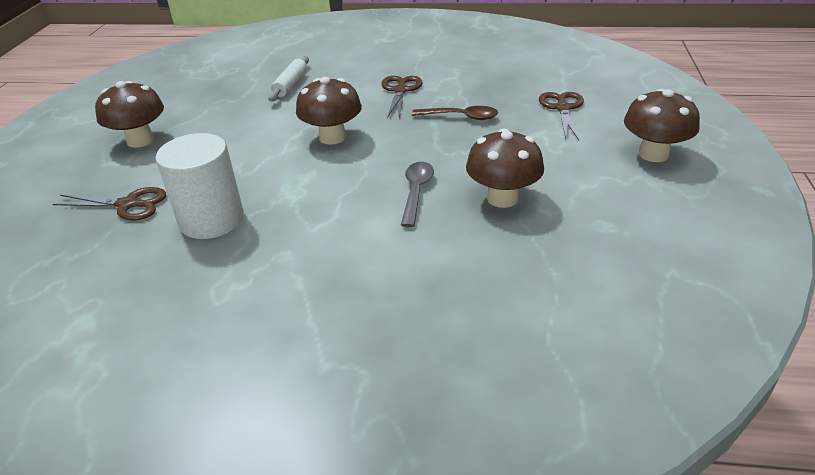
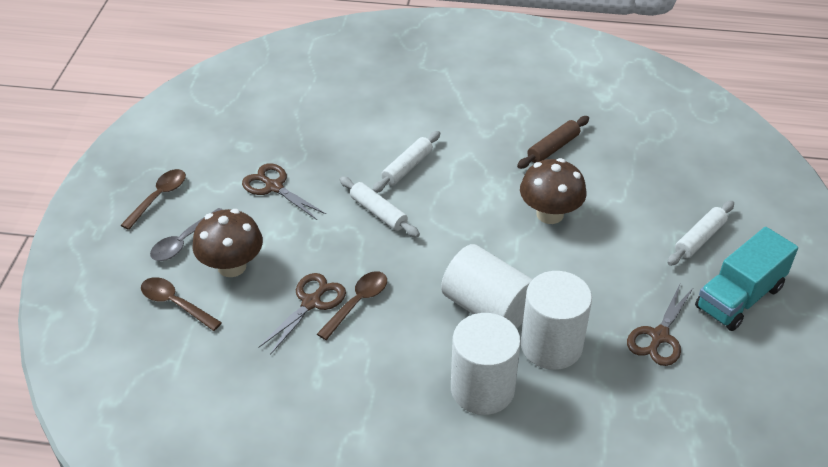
brown mushroom: [95,81,164,148] [296,77,362,145] [466,129,544,208] [624,89,700,162] = 4 -> [192,209,263,277] [520,158,586,224] = 2
brown rolling pin: none = 0 -> [517,116,589,169] = 1
brown spoon: [412,106,498,120] = 1 -> [121,169,186,230] [141,277,222,331] [317,271,387,340] = 3
turquoise truck: none = 0 -> [695,227,798,331] = 1
white cylinder: [156,133,244,239] = 1 -> [441,244,533,328] [451,313,521,415] [521,271,592,370] = 3
white rolling pin: [268,56,309,101] = 1 -> [339,176,420,237] [372,131,440,193] [667,201,734,266] = 3

